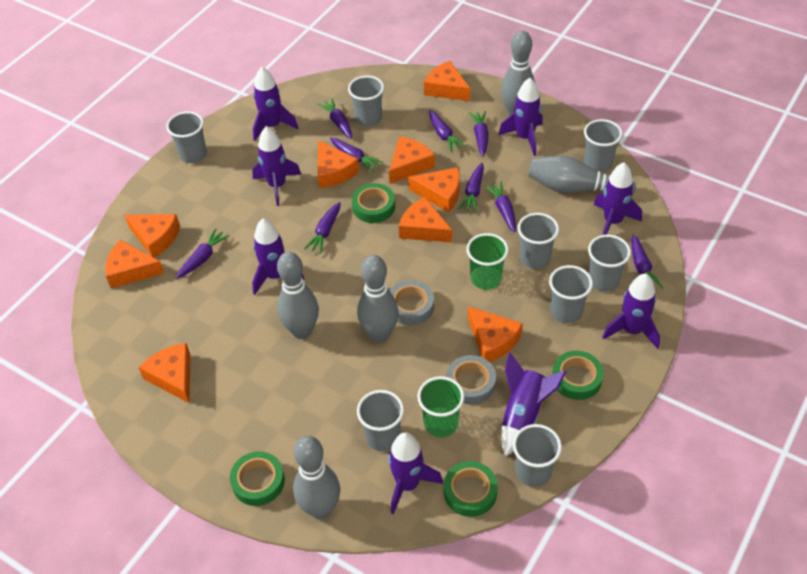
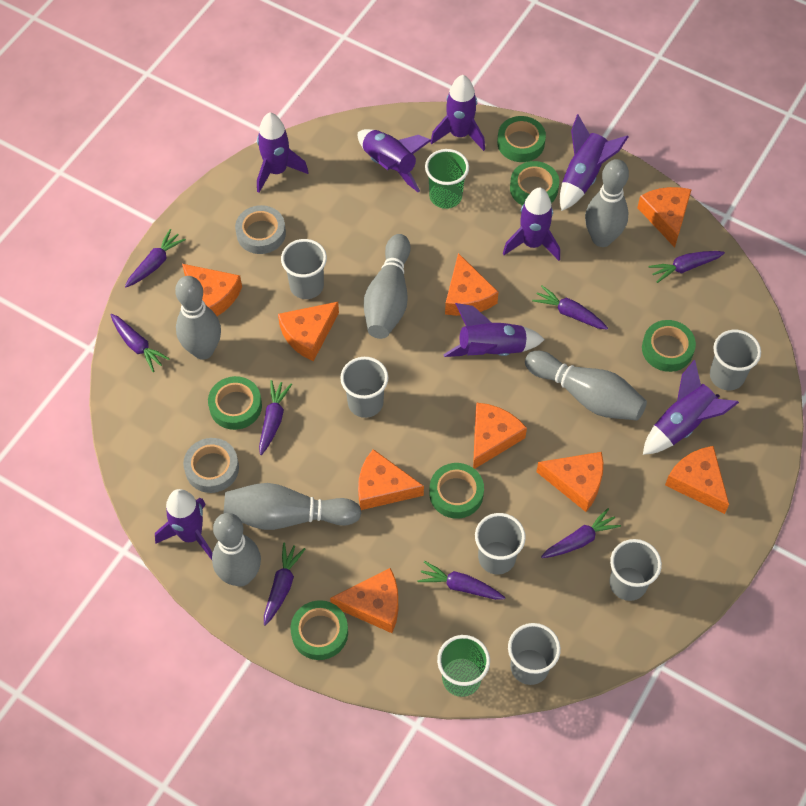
green tape: [230,451,285,506] [352,183,395,223] [444,461,498,517] [552,351,604,400] = 4 -> [208,376,262,430] [291,600,348,660] [429,463,484,518] [497,116,546,162] [510,161,559,206] [642,320,696,372] = 6
grey bowling pin: [277,252,319,339] [293,436,340,519] [357,255,399,342] [501,31,535,116] [528,155,636,194] = 5 -> [175,276,221,360] [212,513,261,587] [224,483,361,530] [364,234,411,339] [525,351,647,420] [585,159,629,247] = 6
grey cup: [166,111,207,163] [348,76,384,127] [357,390,404,451] [513,424,562,487] [518,213,559,269] [549,265,593,323] [584,119,623,172] [588,235,631,292] = 8 -> [281,239,327,299] [340,357,388,418] [475,513,526,575] [508,623,561,685] [610,539,662,601] [710,330,761,390] = 6
purple carrot: [176,228,229,278] [304,202,341,254] [318,98,352,139] [330,137,383,172] [429,110,466,152] [459,163,484,212] [469,111,489,157] [485,181,516,232] [632,234,663,289] = 9 -> [111,314,170,372] [125,229,186,287] [259,380,292,455] [264,542,305,626] [417,561,505,600] [532,286,608,330] [541,508,621,558] [648,251,725,283] = 8

